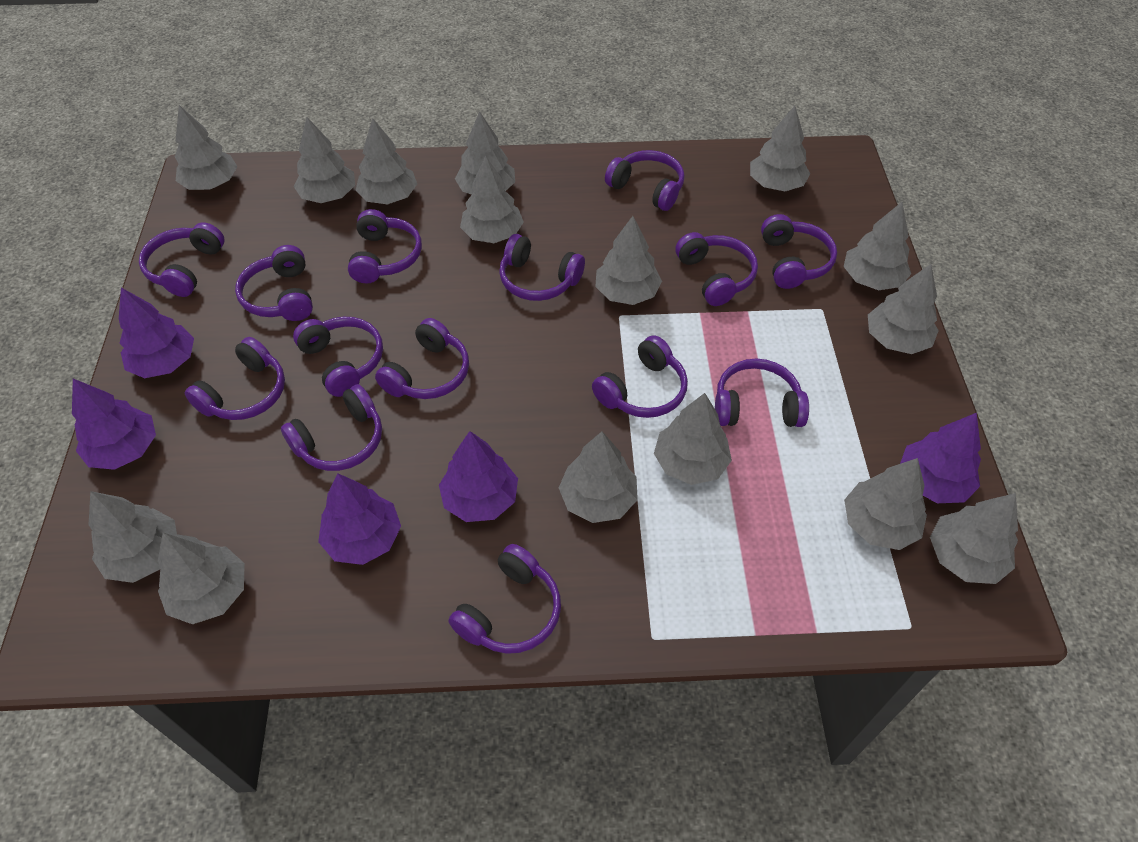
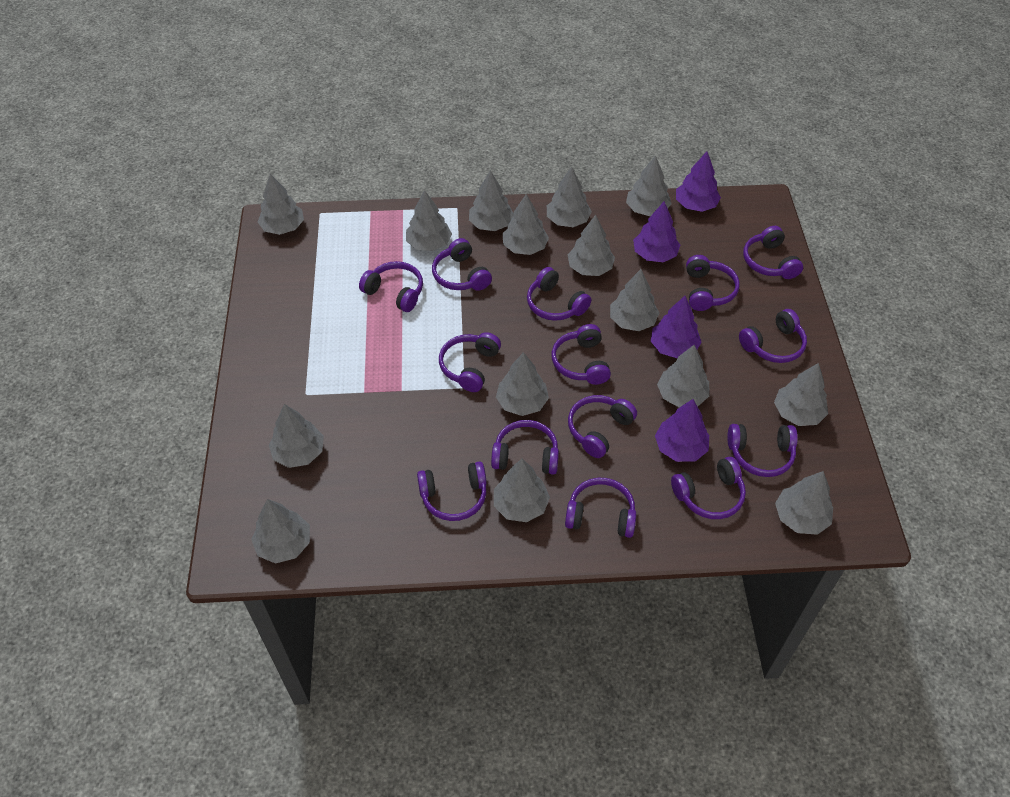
purple tree: [72,379,156,470] [119,288,194,378] [318,474,401,565] [439,431,518,522] [900,413,981,503] = 5 -> [633,201,680,262] [651,296,702,358] [655,399,709,462] [676,151,721,212] = 4

